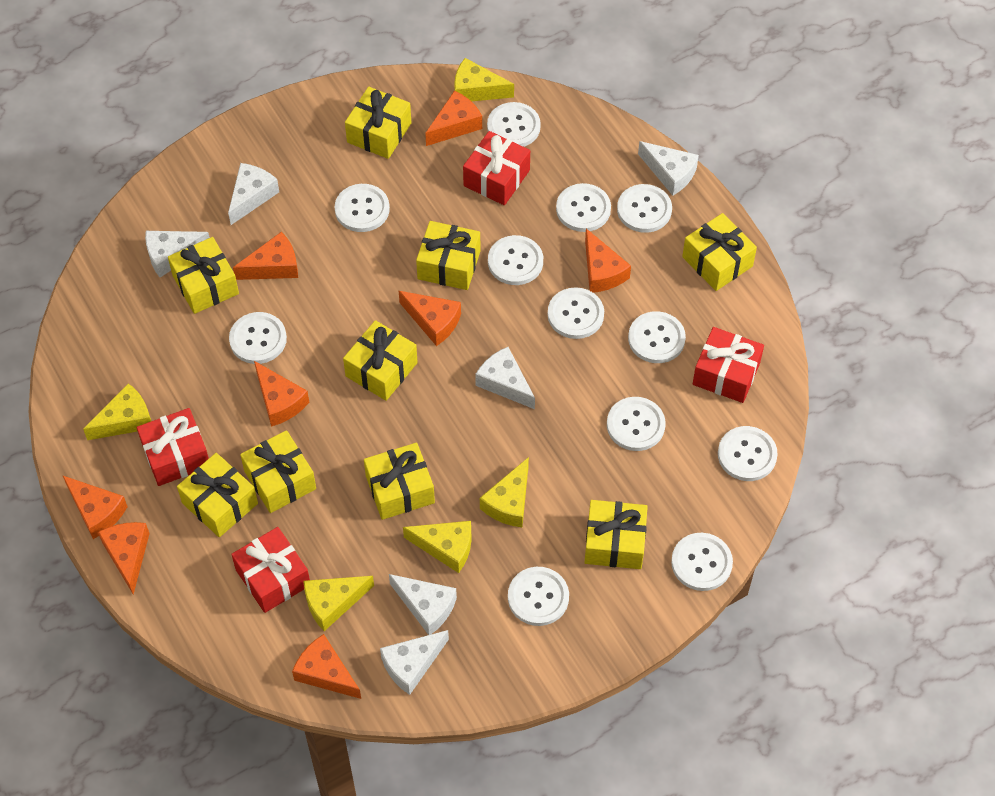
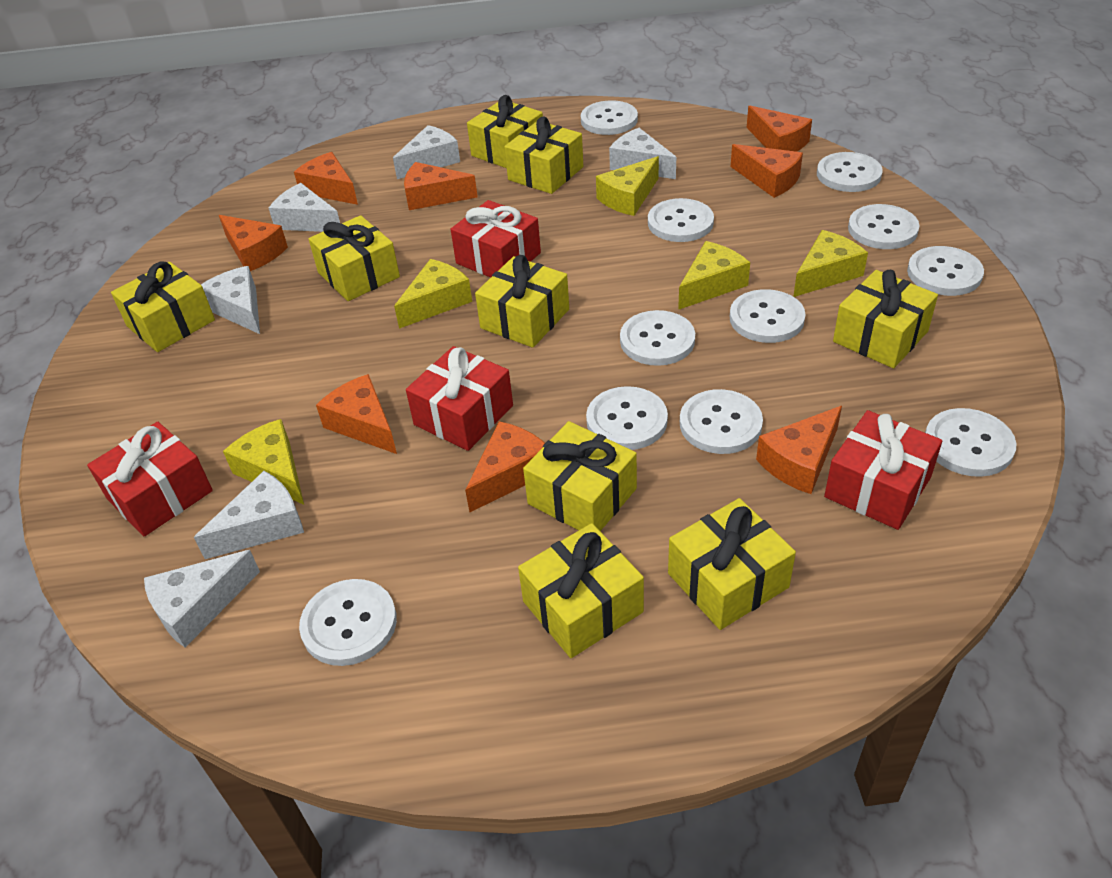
white button: [229,312,287,364] [334,184,390,232] [487,102,541,147] [488,235,543,285] [508,567,569,626] [548,287,604,339] [556,183,611,232] [607,397,665,451] [617,184,672,233] [628,311,686,363] [671,533,733,591] [718,426,778,481] = 12 -> [299,579,397,666] [581,100,638,135] [586,386,668,450] [620,310,695,366] [648,198,714,242] [680,389,763,454] [730,289,806,343] [817,152,883,192] [848,204,920,249] [907,246,984,296] [925,408,1017,477] = 11

